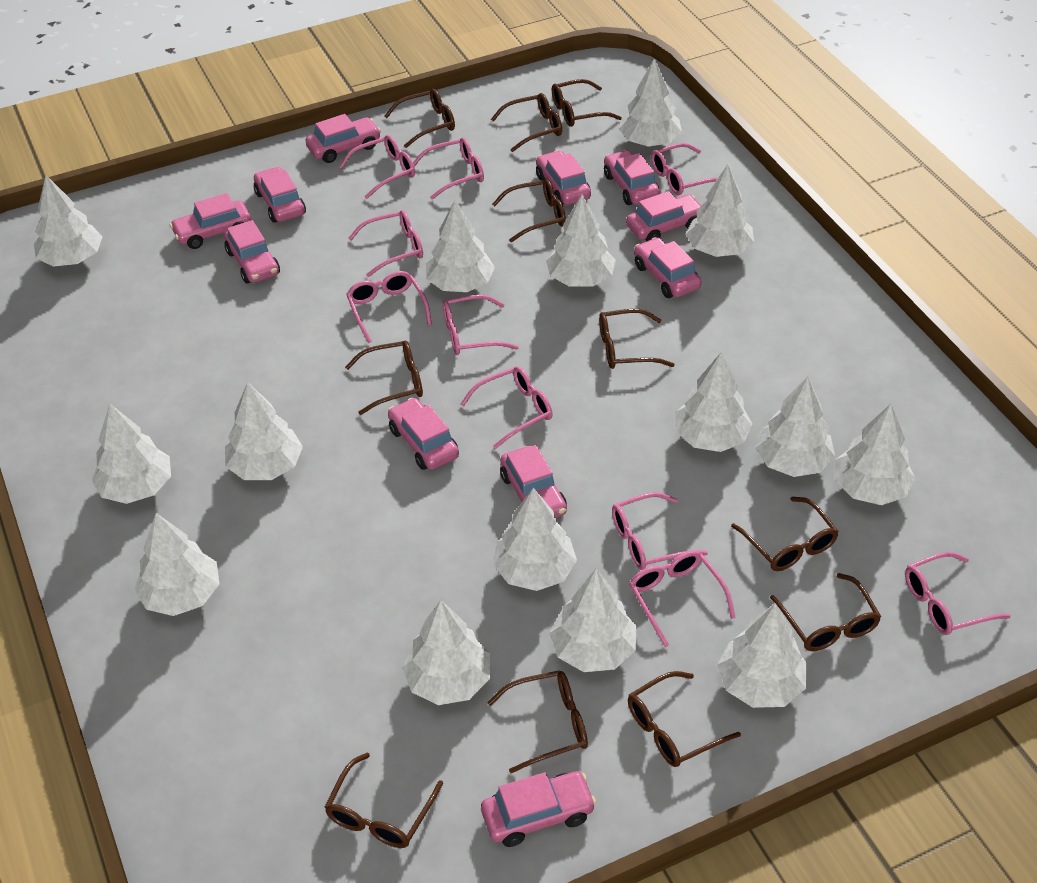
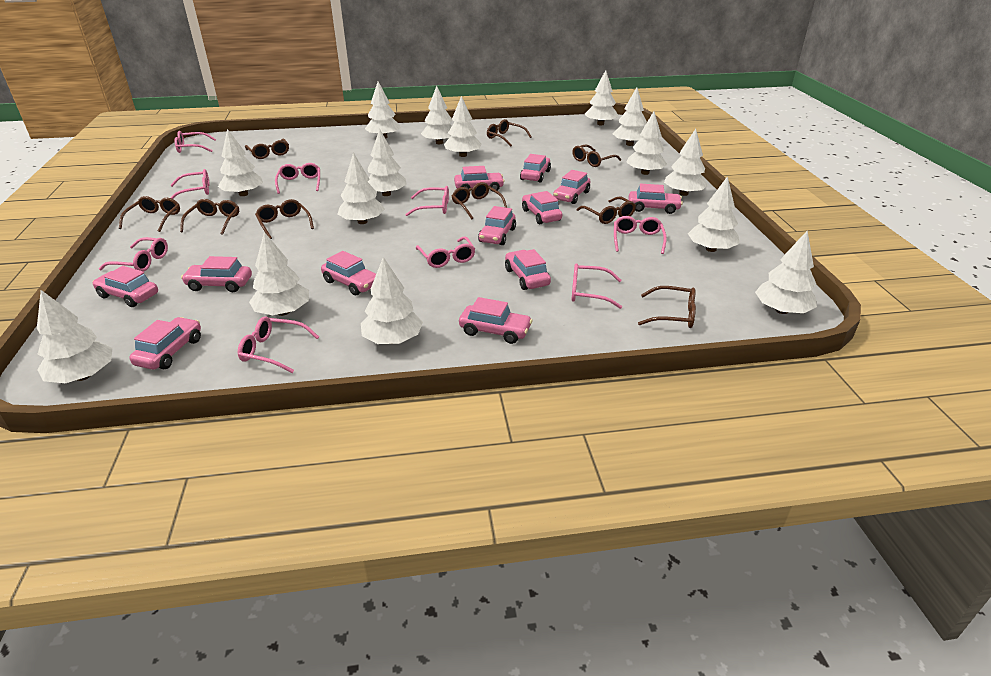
brown glasses: [324,753,443,848] [345,341,423,415] [385,88,455,148] [487,671,588,773] [491,93,562,152] [492,179,566,242] [552,79,622,127] [599,309,675,369] [628,671,741,767] [731,497,839,571] [770,573,881,651] = 11 -> [119,196,180,232] [180,199,239,235] [245,138,289,159] [255,199,314,239] [452,182,507,219] [487,119,532,147] [572,145,621,167] [576,197,636,224] [638,286,696,328] = 9
pink car: [170,193,252,249] [224,220,280,284] [254,167,306,223] [306,114,381,163] [388,398,459,470] [481,771,596,847] [500,445,567,518] [536,150,591,205] [604,150,660,205] [626,191,701,241] [634,237,702,298] = 11 -> [92,266,158,307] [129,317,201,370] [181,256,252,292] [321,251,376,296] [454,166,505,192] [459,297,533,344] [478,206,516,245] [505,249,551,290] [520,154,551,183] [522,191,562,224] [553,170,590,204] [629,184,683,214] = 12
pink glasses: [339,135,415,199] [346,271,432,343] [348,210,423,277] [413,137,484,200] [443,294,519,355] [461,366,553,449] [612,492,708,570] [629,551,736,647] [651,143,717,195] [905,552,1011,635] = 10 -> [99,237,168,272] [170,169,210,199] [175,131,216,153] [238,316,319,373] [275,163,320,194] [405,186,449,216] [416,236,475,268] [572,263,622,309] [614,216,667,254] = 9

